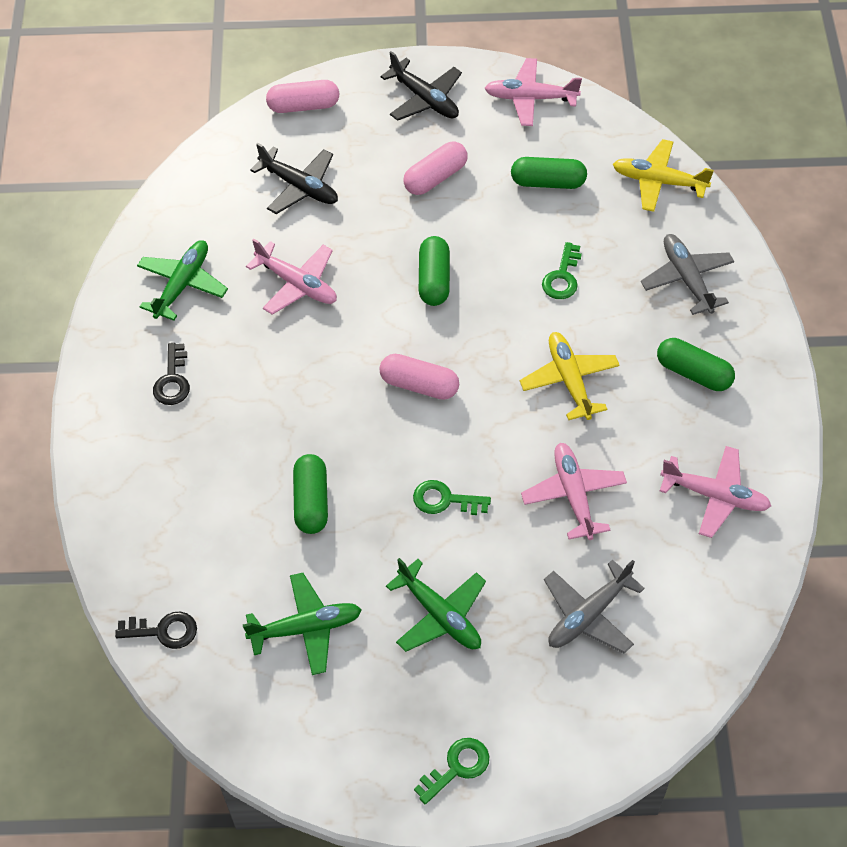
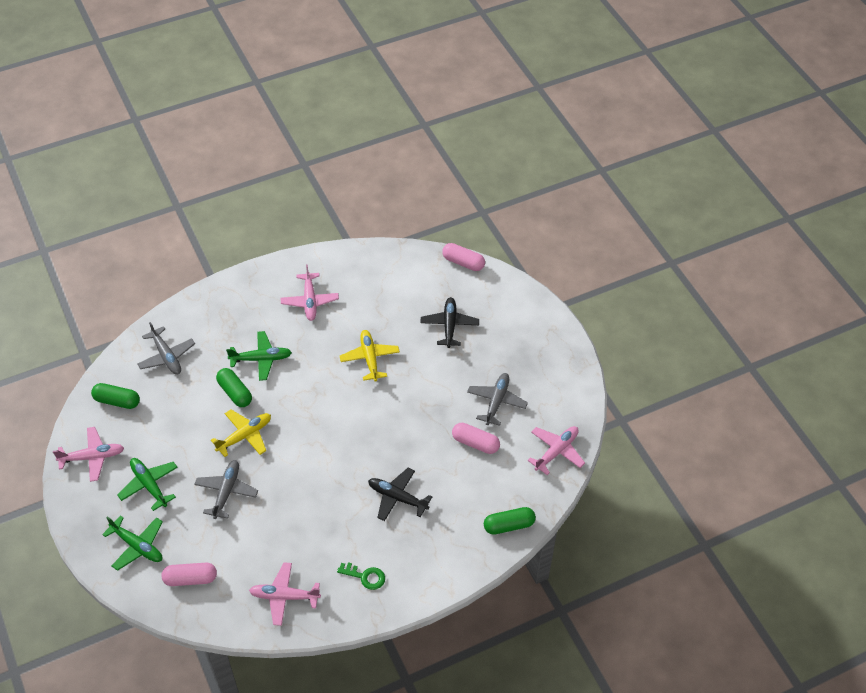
black key: [115,612,197,649] [153,343,190,405] = 2 -> none = 0
green capsule: [293,454,328,534] [419,236,450,306] [511,157,587,189] [657,338,735,391] = 4 -> [91,383,140,409] [216,368,252,407] [484,507,536,535] = 3
green key: [413,480,491,515] [414,738,490,805] [542,242,582,299] = 3 -> [337,562,385,590] = 1
grey plane: [544,560,645,653] [641,234,734,315] = 2 -> [137,322,195,375] [194,460,258,519] [467,373,528,426] = 3

